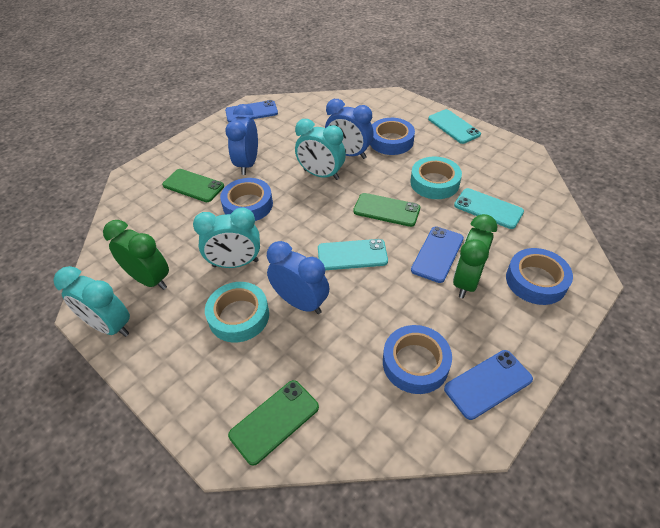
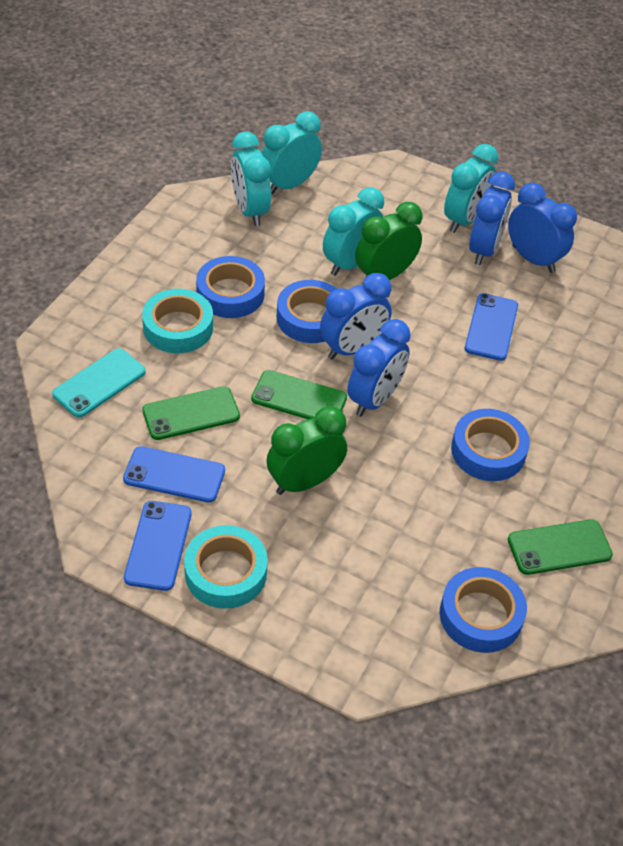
blue clock: [225,104,258,175] [267,241,330,314] [325,99,374,159] = 3 -> [320,273,392,359] [347,319,411,417] [469,172,515,265] [508,183,577,273] = 4
turquoise clock: [53,266,130,337] [193,207,260,268] [295,119,346,180] = 3 -> [231,132,271,226] [262,111,322,194] [323,187,384,276] [444,144,498,233] = 4
turquoise phone: [318,239,388,270] [428,109,481,144] [454,188,524,229] = 3 -> [52,348,146,418] = 1

